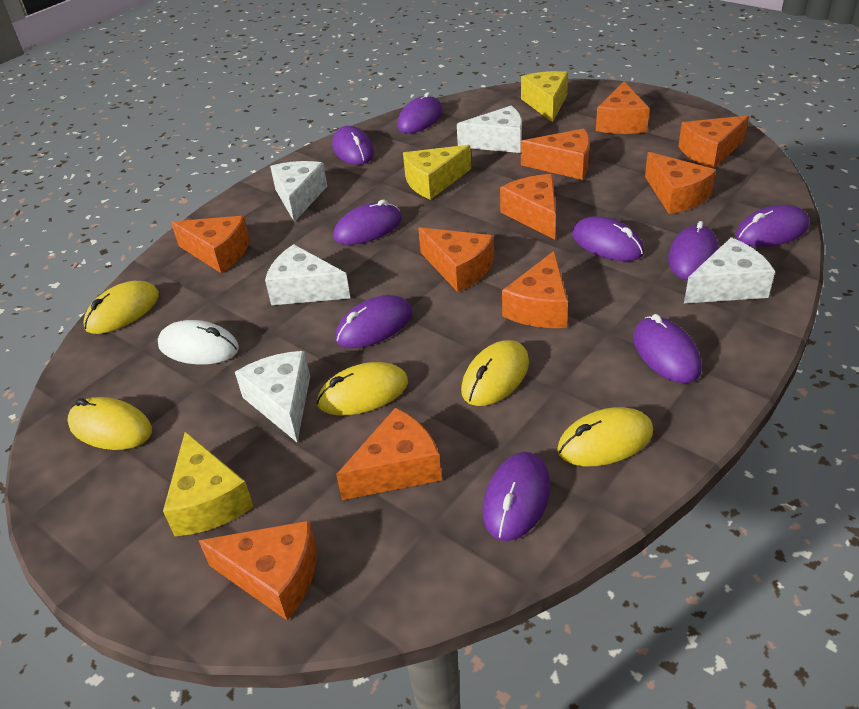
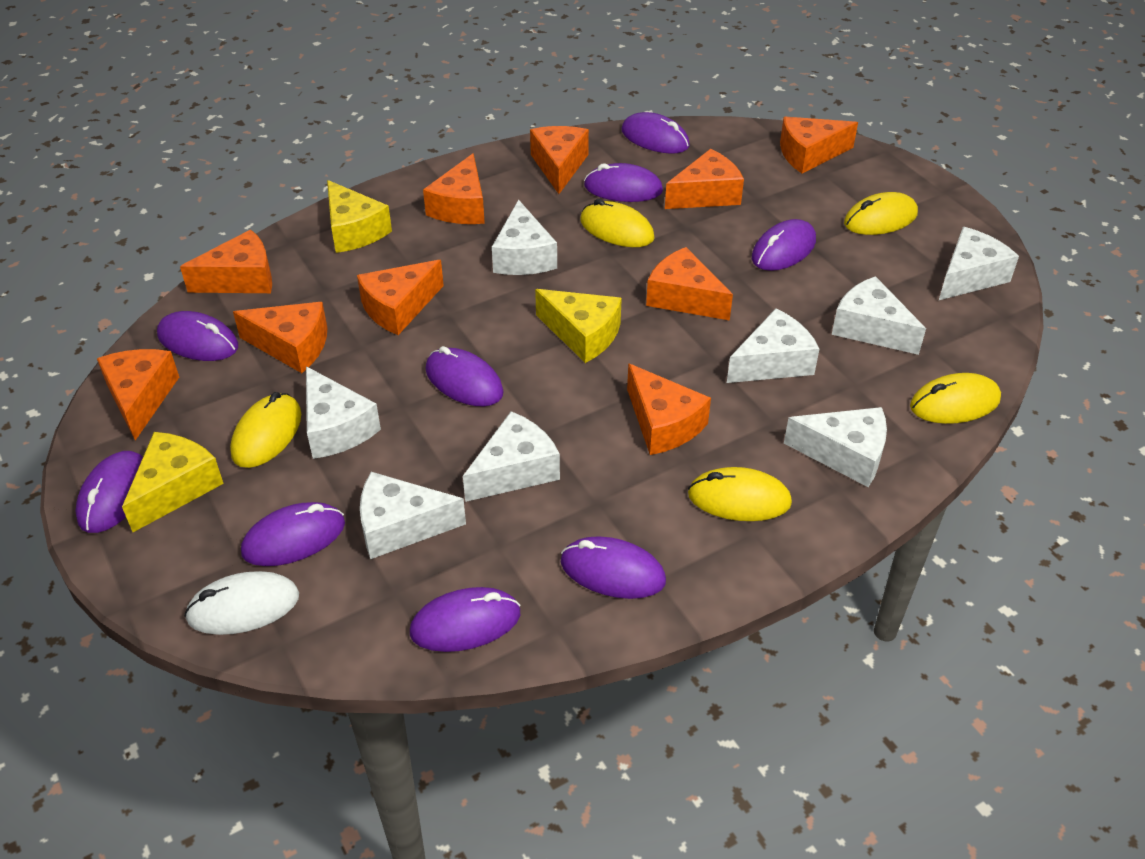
white cheese: [235,351,310,442] [265,244,350,305] [270,161,327,222] [457,106,522,153] [684,237,775,303] = 5 -> [306,366,381,459] [360,472,466,559] [463,411,560,502] [492,199,557,275] [727,308,819,383] [784,407,887,487] [832,276,926,355] [939,227,1019,300] = 8

